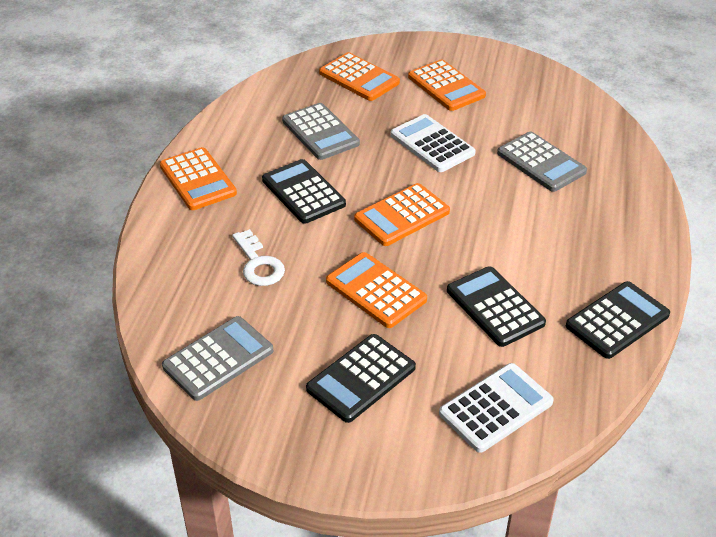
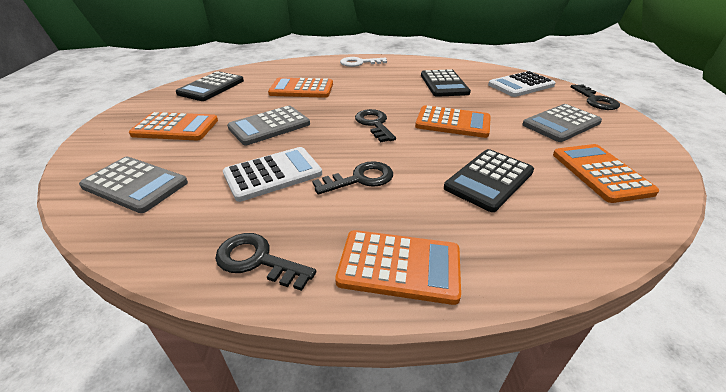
black calculator: [262,159,346,224] [306,334,416,423] [447,266,546,347] [566,281,670,359] = 4 -> [176,71,244,101] [421,69,471,97] [444,149,534,212] = 3
black key: none = 0 -> [215,233,316,291] [312,161,393,195] [355,109,396,142] [571,84,620,110] = 4

